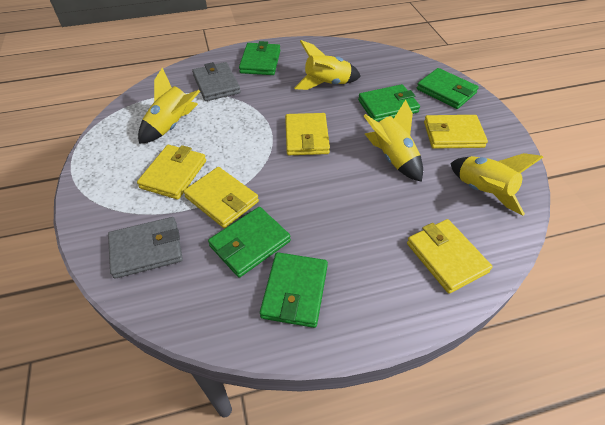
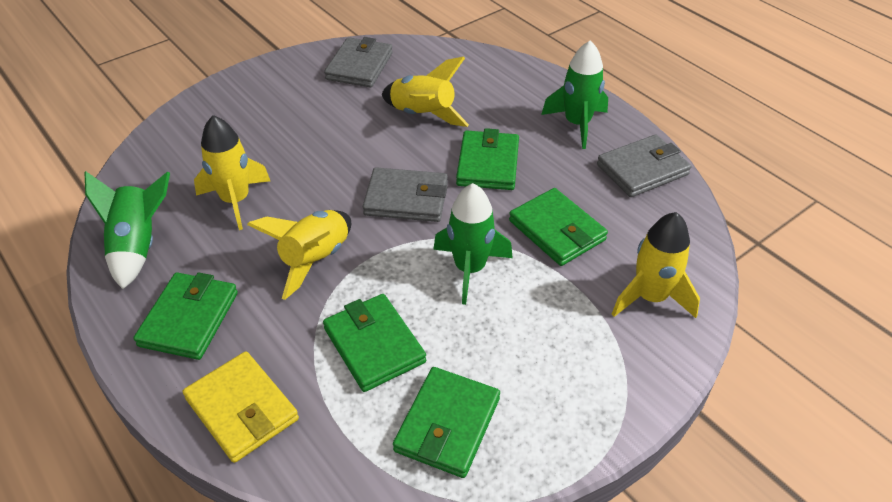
green rocket: none = 0 -> [84,171,170,289] [433,183,513,305] [541,41,608,149] = 3
grey wallet: [108,217,183,279] [192,62,241,101] = 2 -> [324,37,393,87] [363,167,448,222] [597,134,691,197] = 3
yellow wallet: [137,145,206,199] [183,167,259,228] [285,113,330,155] [407,219,493,294] [424,115,488,149] = 5 -> [183,351,299,463] = 1

